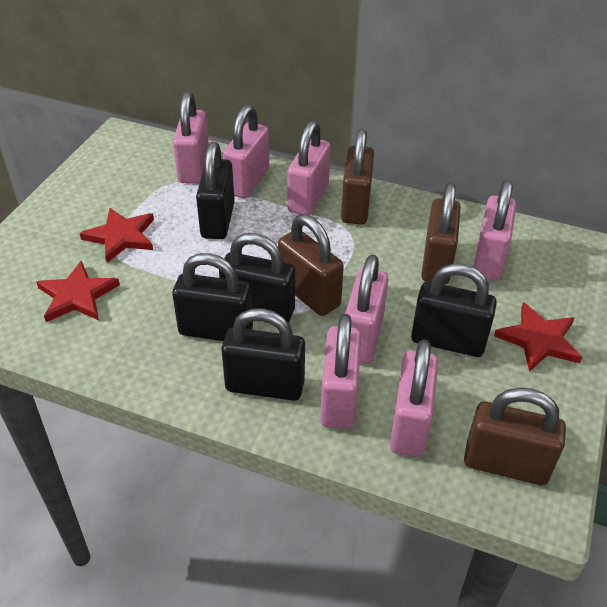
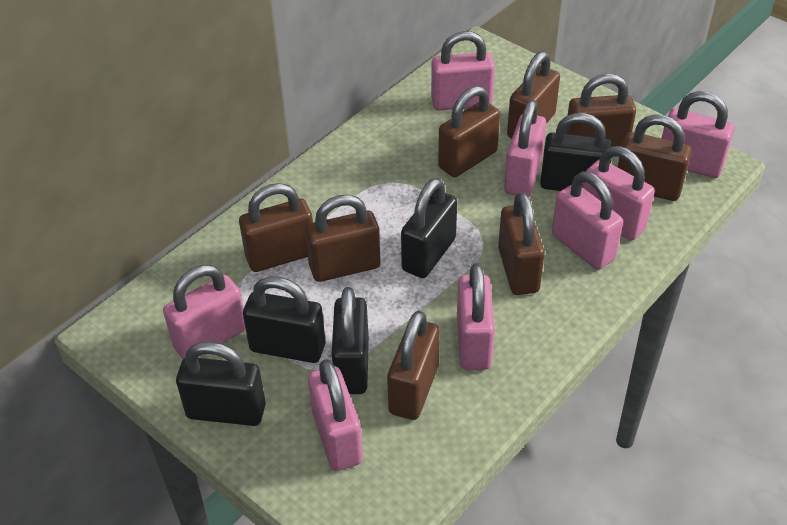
brown padlock: [278,214,344,316] [341,129,374,225] [421,183,461,284] [464,388,566,485] = 4 -> [239,183,313,272] [305,194,380,282] [387,311,440,420] [438,86,500,177] [498,192,545,295] [507,51,560,139] [566,73,636,146] [618,115,692,201] = 8
pink padlock: [173,92,209,184] [223,105,269,198] [287,121,330,215] [320,314,361,429] [345,255,388,364] [390,339,438,457] [473,180,516,281] = 7 -> [163,265,246,359] [308,359,363,471] [431,31,495,111] [457,263,495,370] [504,100,546,196] [552,171,623,270] [583,146,655,240] [661,91,734,178] = 8
red star: [36,261,120,322] [79,208,154,263] [494,302,582,372] = 3 -> none = 0

